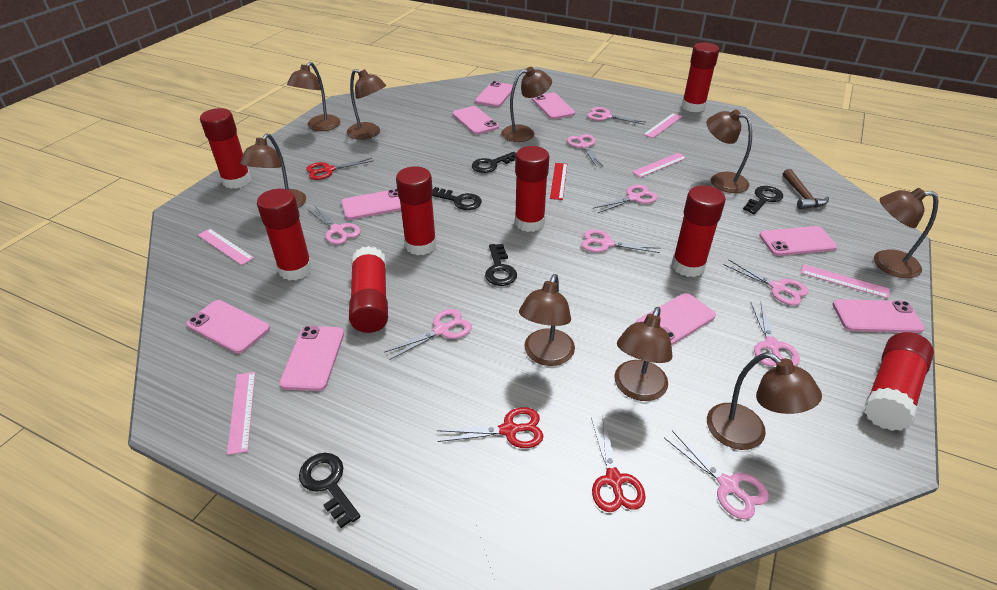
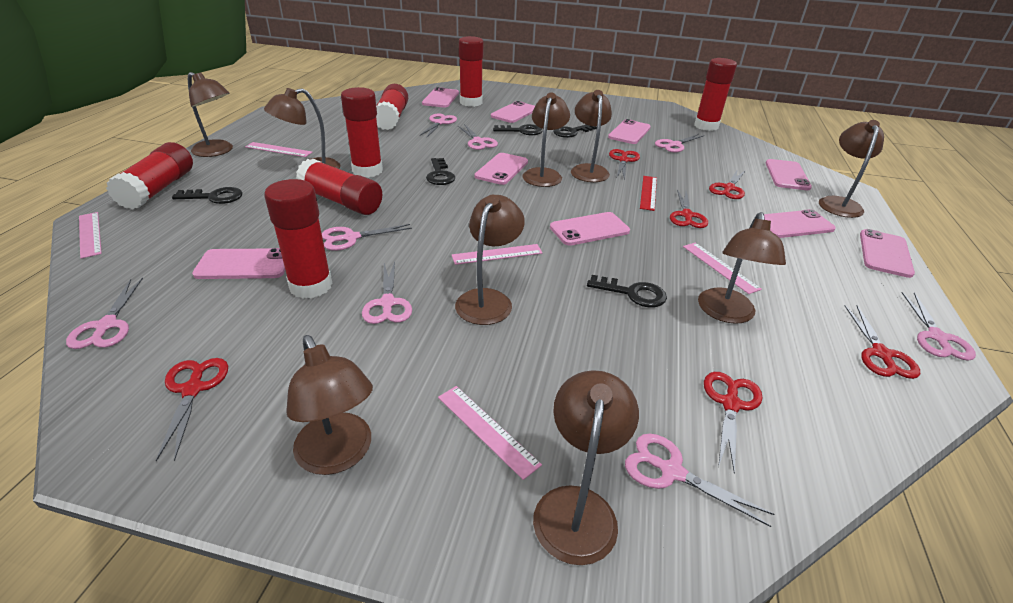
brown hammer: [783,169,829,209] = 1 -> none = 0
pink scissors: [307,205,361,245] [384,309,472,360] [567,134,604,167] [581,229,660,253] [587,107,645,125] [594,185,658,214] [664,431,769,519] [724,259,808,305] [750,302,800,366] = 9 -> [66,277,143,349] [322,224,412,251] [362,262,412,324] [420,113,457,137] [458,124,498,150] [625,433,775,527] [655,134,705,152] [902,292,976,361] = 8
red glue stick: [200,108,251,189] [257,189,313,281] [349,246,388,333] [396,166,436,256] [515,146,549,232] [672,186,726,277] [682,42,719,112] [864,332,934,431] = 8 -> [106,142,193,210] [264,179,332,299] [296,159,382,215] [341,87,383,178] [376,84,408,130] [459,36,484,107] [694,58,737,131] = 7
red scissors: [306,158,373,180] [437,407,543,448] [591,418,646,512] = 3 -> [156,358,228,461] [609,149,640,180] [670,189,708,228] [704,372,762,473] [709,169,746,199] [844,305,920,379] = 6

